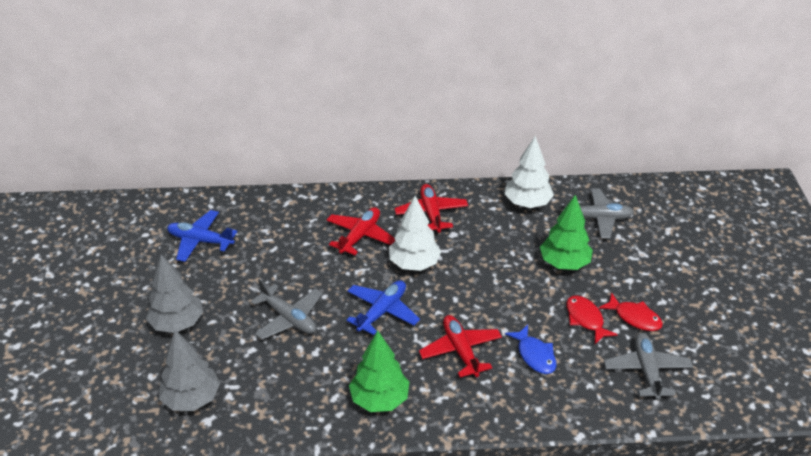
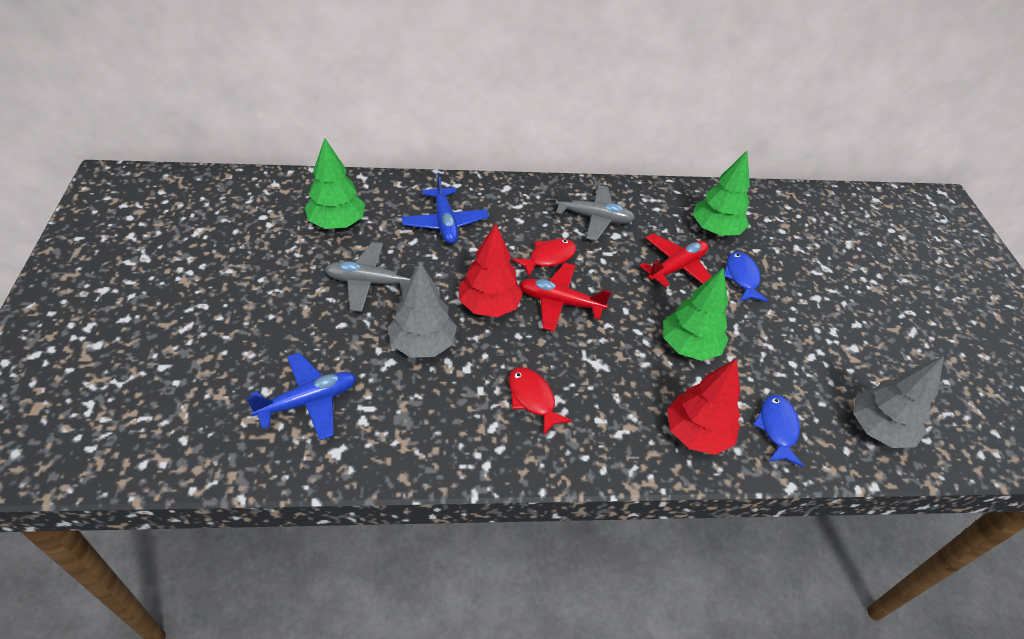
blue fish: [505,325,557,374] = 1 -> [724,251,768,302] [753,395,804,467] = 2
green tree: [349,331,409,412] [540,195,593,270] = 2 -> [304,138,365,229] [663,268,729,361] [692,151,750,236] = 3
grey plane: [250,279,323,340] [562,189,634,239] [604,333,693,400] = 3 -> [325,242,415,312] [555,185,635,241] = 2
red plane: [326,207,395,255] [394,184,468,234] [419,315,502,377] = 3 -> [519,263,611,332] [639,233,712,287] = 2
red tree: none = 0 -> [459,224,523,317] [667,359,740,455] = 2
white tree: [389,196,441,271] [504,136,554,208] = 2 -> none = 0

